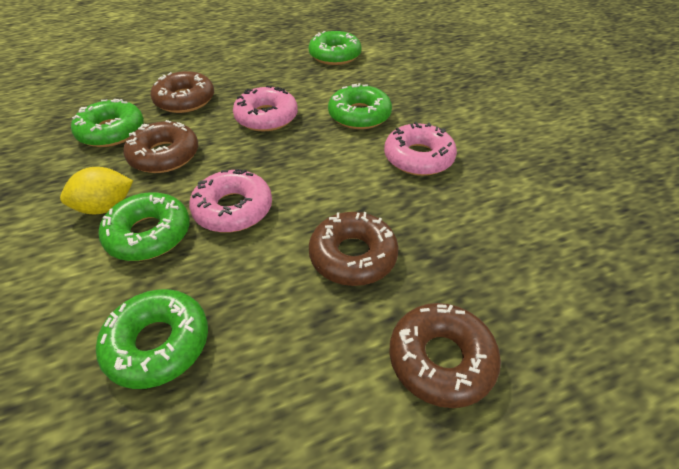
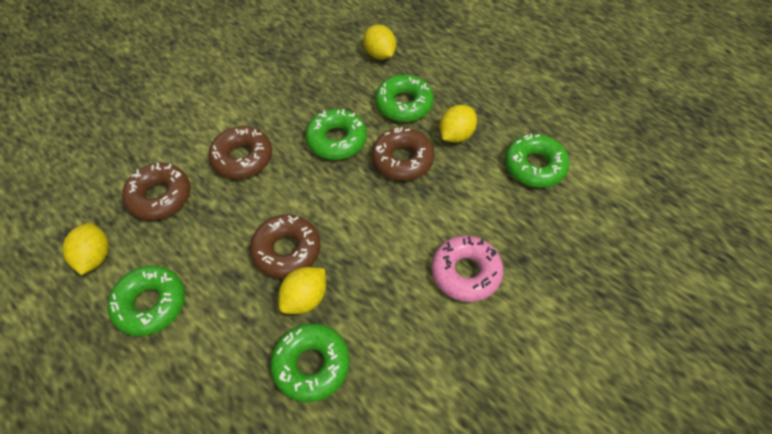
pink donut: [189,169,272,233] [233,86,298,132] [384,122,457,176] = 3 -> [431,235,503,302] = 1
yellow lemon: [60,167,133,214] = 1 -> [62,223,109,275] [278,267,326,314] [363,25,396,60] [439,105,477,143] = 4

